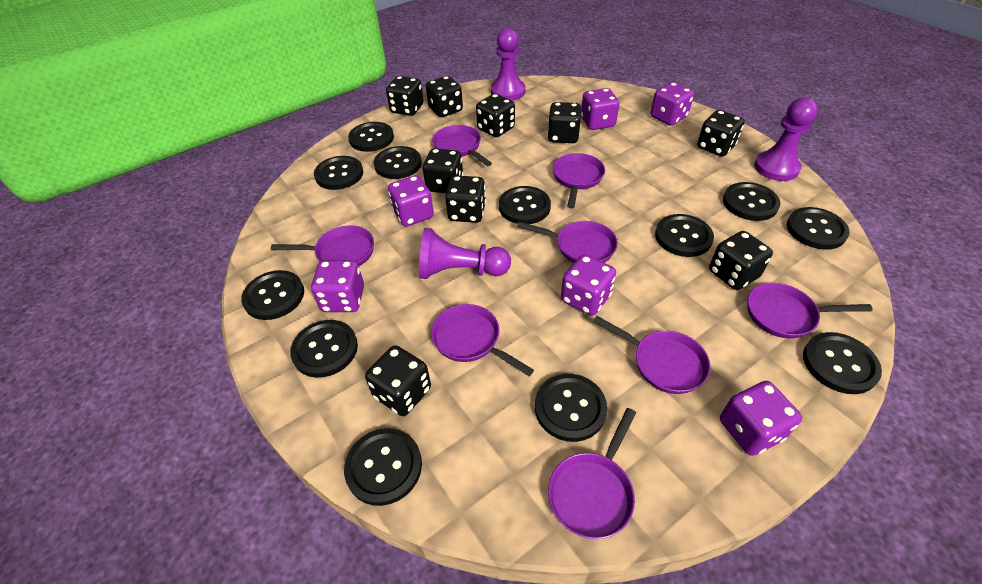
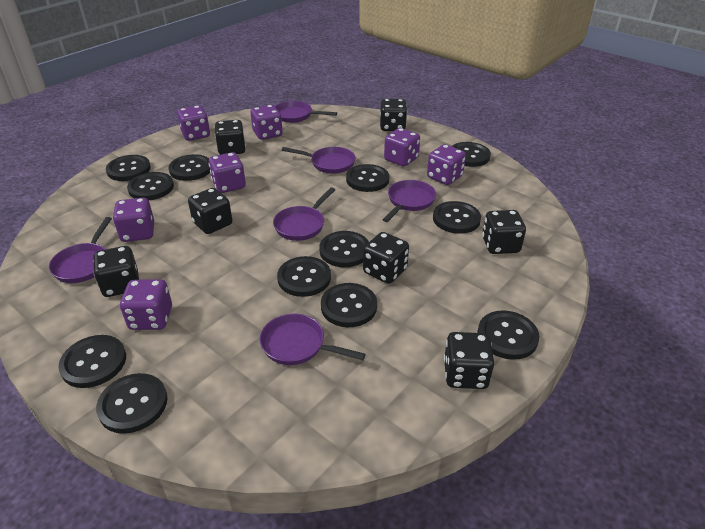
black dice: [365,345,431,416] [386,76,424,116] [423,148,463,193] [426,76,463,117] [445,175,486,223] [476,94,515,137] [548,102,581,143] [697,110,745,157] [709,231,773,290] = 9 -> [93,246,139,297] [188,188,232,234] [215,120,246,155] [363,232,409,284] [380,99,407,131] [444,332,494,389] [482,210,526,254] = 7
purple dice: [311,260,364,312] [388,175,434,227] [561,254,616,316] [581,88,619,130] [651,82,694,126] [720,381,802,456] = 6 -> [113,198,154,242] [120,279,172,330] [177,105,210,141] [209,152,246,193] [250,104,283,140] [384,128,420,167] [427,144,466,185] = 7
purple pan: [271,225,374,266] [431,304,534,376] [432,125,492,166] [517,221,618,263] [548,408,636,539] [553,153,605,209] [593,316,710,394] [748,283,873,339] = 8 -> [49,217,112,283] [260,314,366,365] [273,187,335,241] [275,101,337,123] [282,147,355,174] [382,180,436,222] = 6
purple pawn: [419,228,511,279] [491,28,526,101] [754,98,818,181] = 3 -> none = 0

